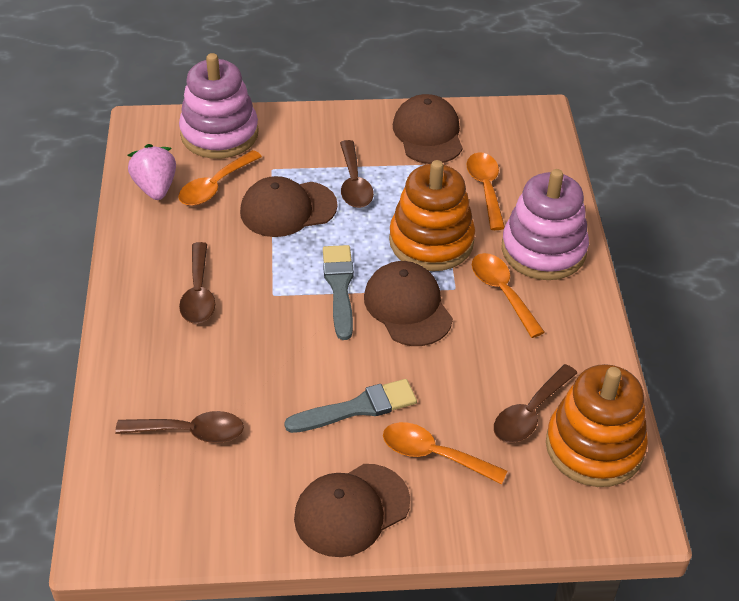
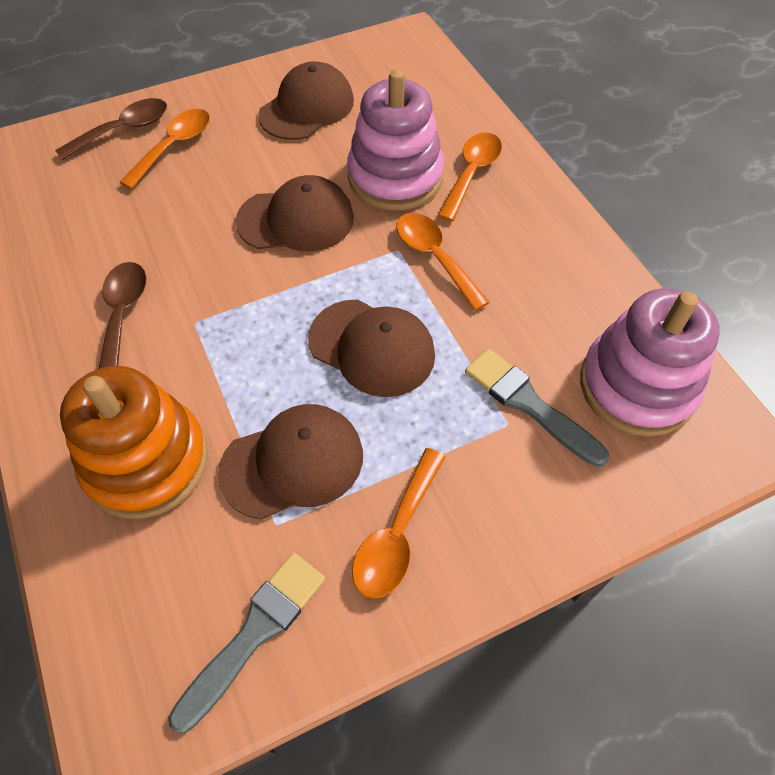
brown spoon: [115,411,244,443] [179,242,215,324] [340,140,374,208] [494,364,577,443] = 4 -> [55,98,167,160] [99,262,146,369] = 2
orange stacking toy: [389,160,475,271] [546,364,648,487] = 2 -> [60,366,208,519] = 1
pink strawberry: [128,144,176,200] = 1 -> none = 0

